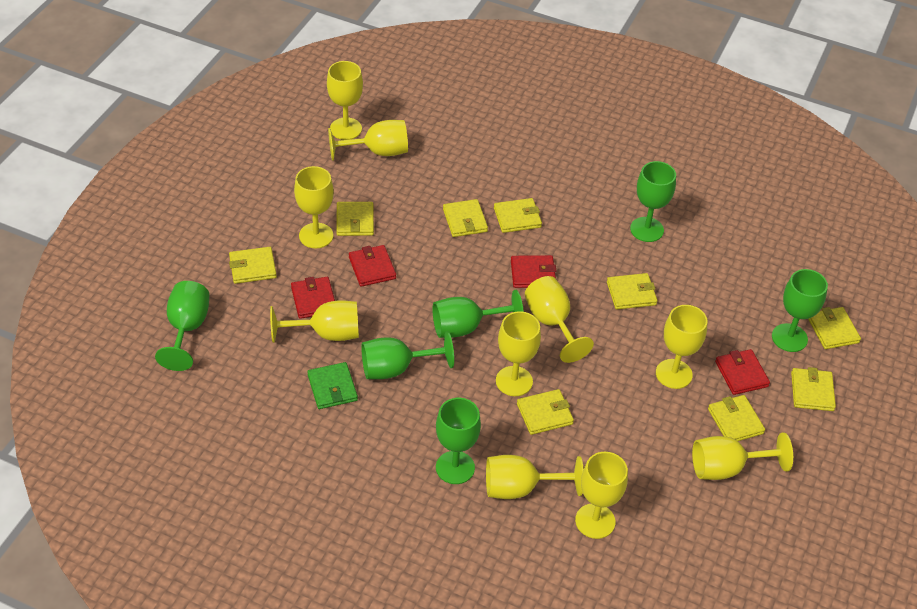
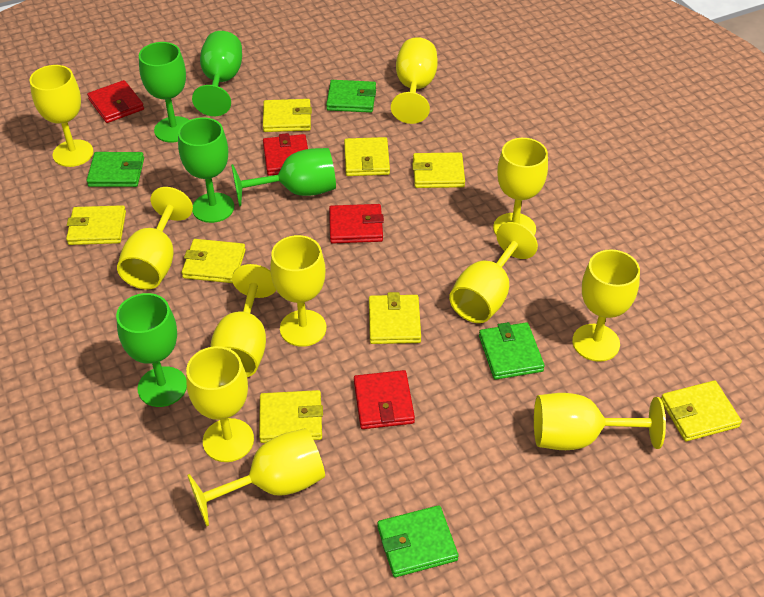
green goblet: [155,281,209,371] [361,331,454,379] [432,290,524,338] [436,398,481,484] [630,161,676,242] [772,269,828,352] = 6 -> [116,293,187,407] [139,42,189,142] [178,117,234,223] [192,31,242,116] [231,148,336,206] = 5
green wallet: [307,362,358,409] = 1 -> [87,152,144,187] [326,80,376,113] [377,505,459,577] [479,322,545,380] = 4
yellow goblet: [270,300,359,343] [294,166,334,248] [327,61,363,140] [328,120,408,161] [486,455,583,499] [496,311,541,396] [525,276,594,363] [575,452,628,539] [656,305,708,389] [692,432,793,480] = 10 -> [30,65,93,167] [117,187,193,290] [186,346,254,462] [187,428,325,526] [210,264,276,377] [270,235,327,347] [391,37,438,124] [449,222,538,323] [493,138,548,236] [534,393,666,450] [572,249,640,362] = 11
yellow wallet: [229,247,277,284] [336,202,374,236] [443,199,488,237] [494,198,542,233] [517,389,574,435] [607,273,658,309] [708,395,765,441] [791,367,836,411] [808,307,861,349] = 9 -> [66,205,126,245] [182,239,246,283] [259,390,323,443] [263,99,312,132] [344,137,390,176] [369,292,421,344] [412,152,465,188] [661,380,742,441] = 8

